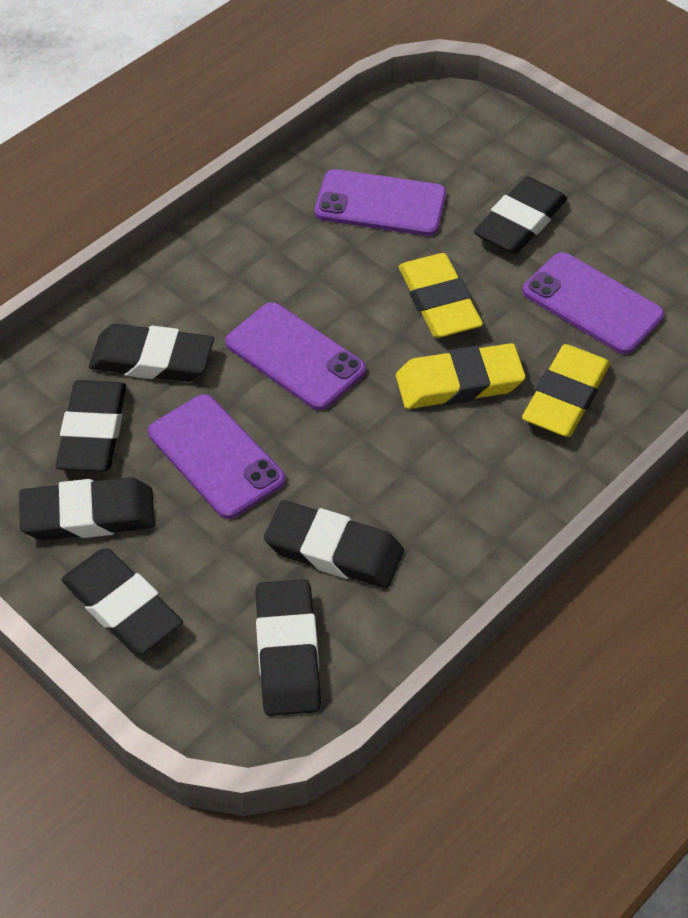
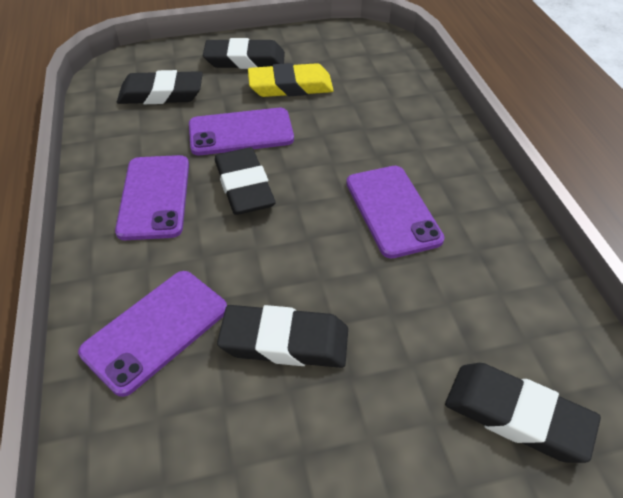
black eraser: [19,477,155,540] [56,380,126,472] [61,548,183,654] [89,324,214,382] [255,579,321,716] [264,500,404,589] [474,176,567,254] = 7 -> [117,70,203,104] [203,38,285,69] [215,147,276,215] [217,305,348,368] [445,363,601,463] = 5
yellow eraser: [396,343,526,409] [399,253,483,338] [522,344,610,437] = 3 -> [248,63,334,97] = 1

